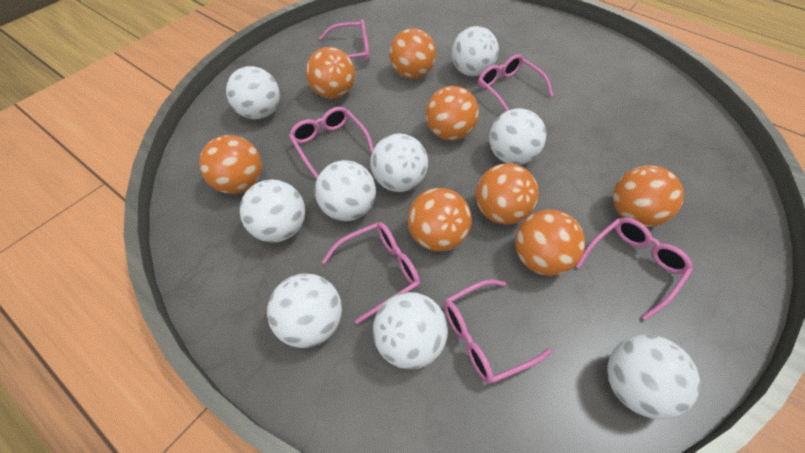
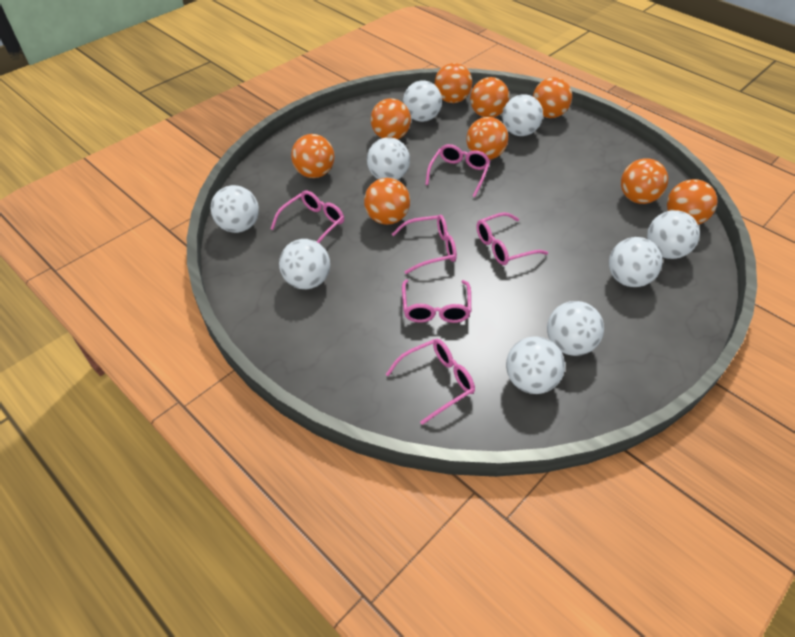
orange ball: [199,135,262,194] [306,47,355,99] [389,28,436,79] [408,188,472,252] [426,86,479,141] [476,163,539,225] [515,210,585,276] [613,165,684,227] = 8 -> [291,134,334,178] [364,178,410,225] [371,98,411,139] [435,63,472,103] [466,117,508,160] [470,77,509,118] [533,77,572,118] [621,158,668,204] [667,179,718,225] = 9

